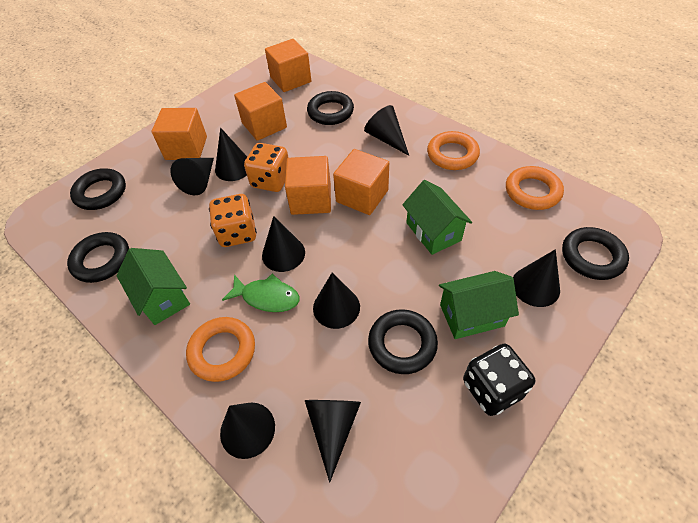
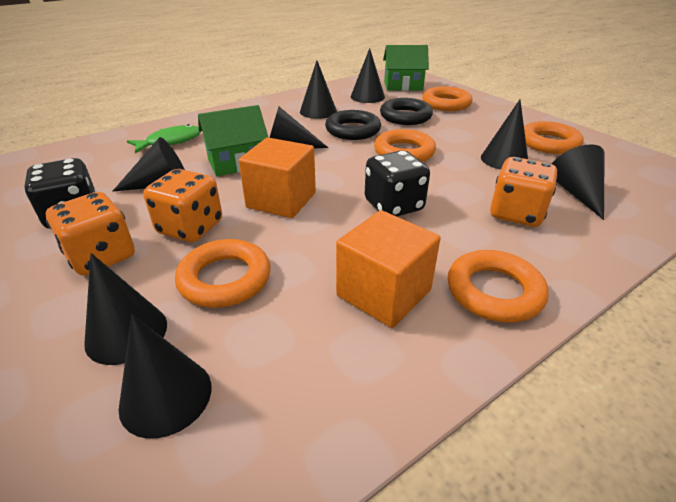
black dice: [463,343,535,416] = 1 -> [24,158,97,229] [365,150,430,217] = 2
black ring: [67,232,129,283] [70,168,126,210] [307,91,354,125] [368,309,438,374] [562,227,629,280] = 5 -> [325,110,381,140] [380,98,433,125] = 2
green house: [116,248,190,325] [402,180,472,255] [439,271,519,339] = 3 -> [198,105,269,176] [383,45,429,91] = 2
orange cube: [152,108,207,160] [234,82,287,141] [265,39,311,92] [285,156,331,215] [333,149,389,215] = 5 -> [238,137,316,218] [336,210,441,328] = 2
orange dice: [209,194,257,247] [244,143,289,192] = 2 -> [46,192,135,276] [143,169,222,242] [490,157,558,227] = 3
orange ring: [186,317,255,382] [427,131,480,170] [506,166,564,210] = 3 -> [175,239,271,308] [374,129,436,162] [422,86,472,111] [447,250,549,323] [524,121,584,154] = 5

